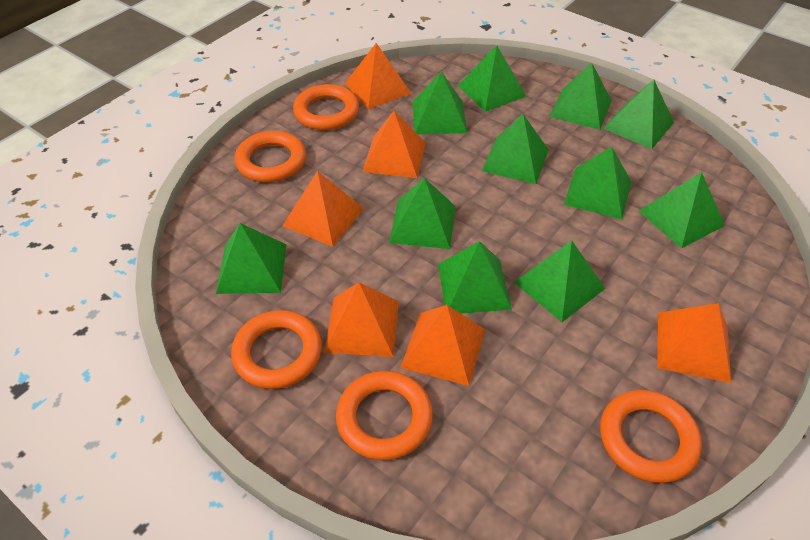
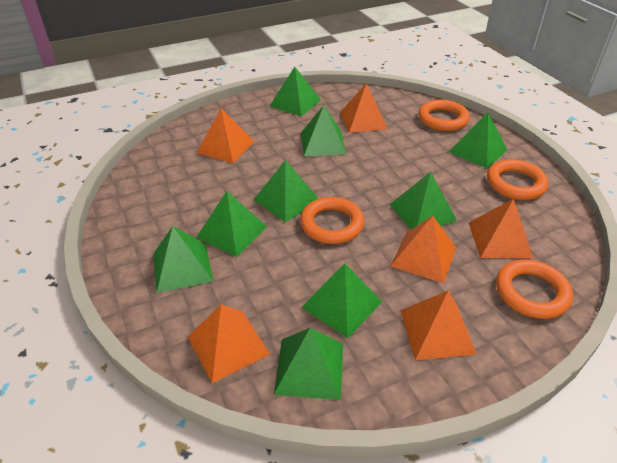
green pyramid: [216,223,287,294] [389,178,455,249] [412,71,467,134] [438,241,512,314] [458,46,526,112] [482,114,549,184] [514,241,605,322] [549,63,612,130] [564,147,631,219] [603,79,674,149] [639,172,725,249] = 11 -> [153,226,213,293] [196,191,267,257] [254,160,319,222] [270,67,321,117] [274,328,343,400] [301,105,346,156] [301,263,382,338] [389,172,457,229] [449,113,507,168] = 9
orange ring: [231,310,322,389] [235,131,306,182] [293,84,359,130] [336,371,433,460] [600,390,702,483] = 5 -> [300,197,365,244] [418,99,470,131] [487,159,548,200] [496,259,573,319] = 4

